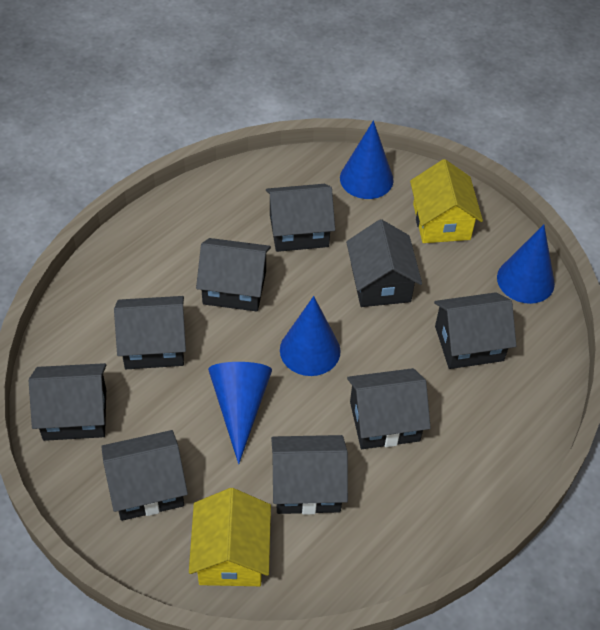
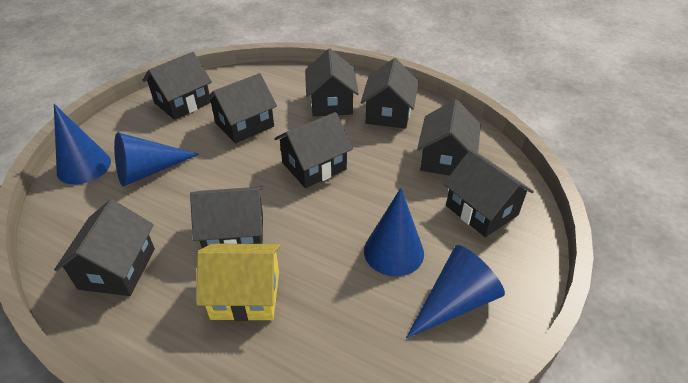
yellow house: [189,488,271,586] [410,159,483,243] = 2 -> [196,244,281,321] = 1

